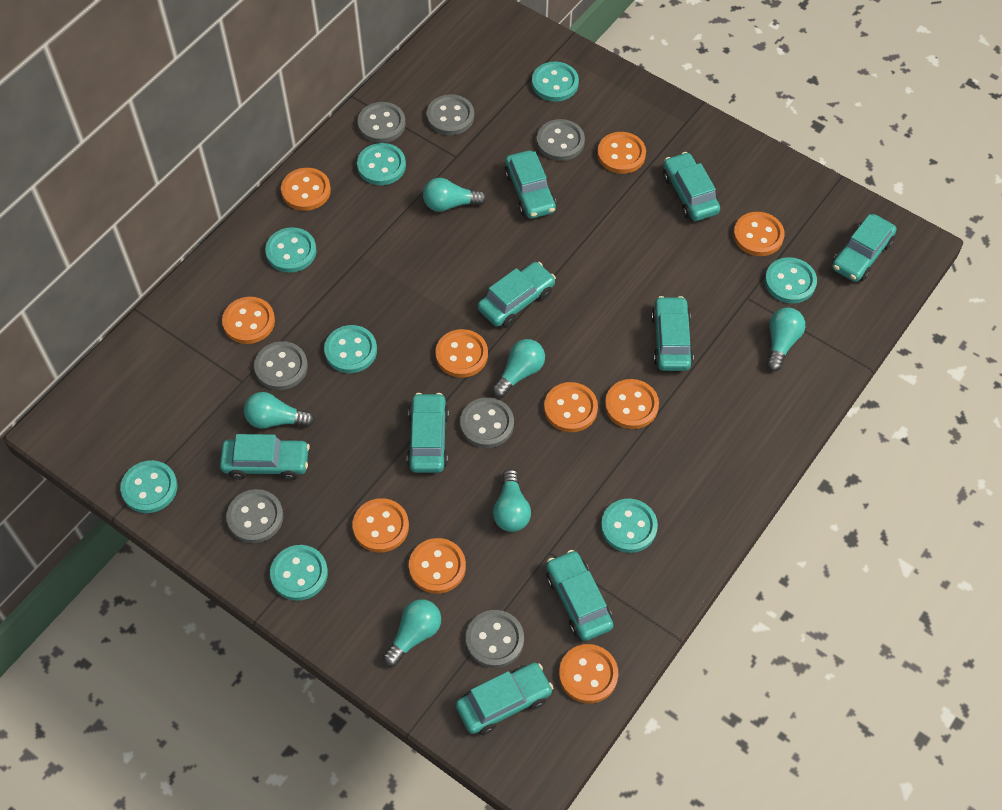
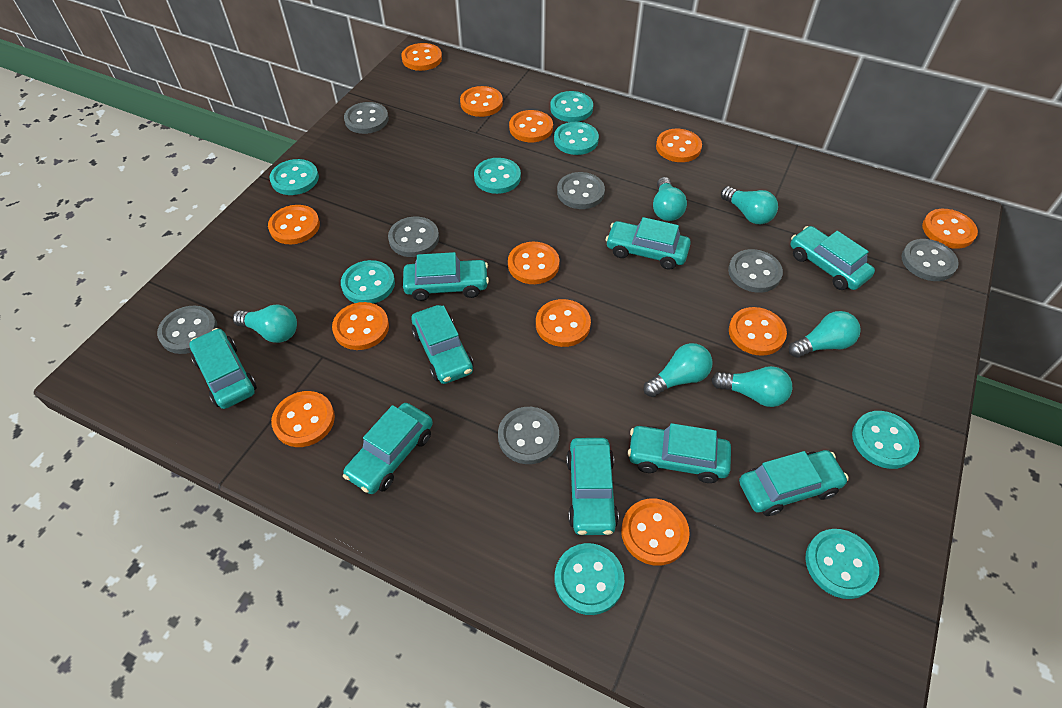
orange button: [222,297,275,344] [281,168,331,211] [352,498,409,552] [409,538,466,594] [435,329,488,378] [544,382,598,432] [559,644,618,703] [597,132,646,174] [605,379,659,429] [733,212,784,256] = 10 -> [268,205,320,244] [271,391,335,447] [332,302,389,350] [402,43,442,71] [460,86,503,117] [508,242,559,284] [509,110,553,142] [536,299,591,347] [621,499,690,566] [656,129,702,162] [729,307,787,356] [922,209,978,249] = 12

